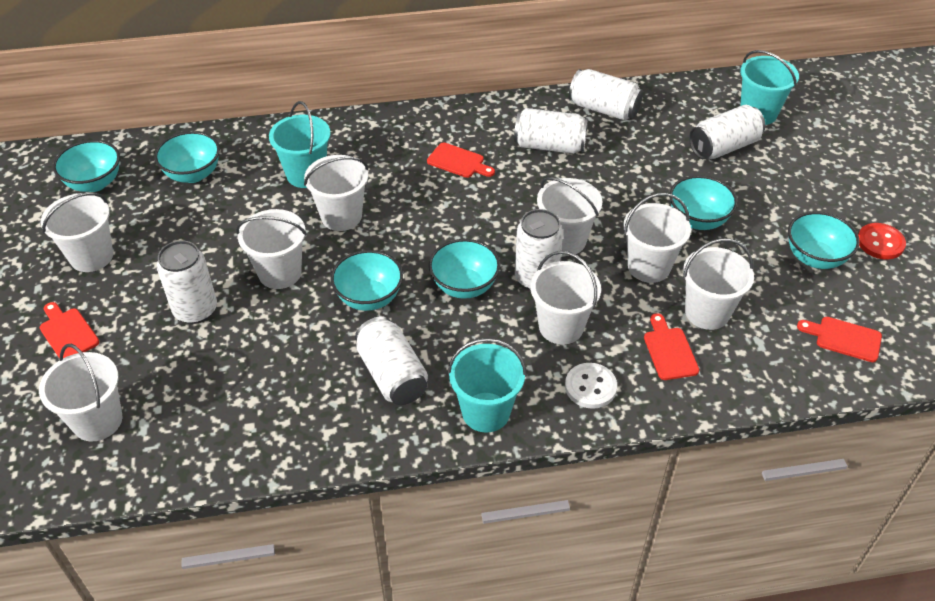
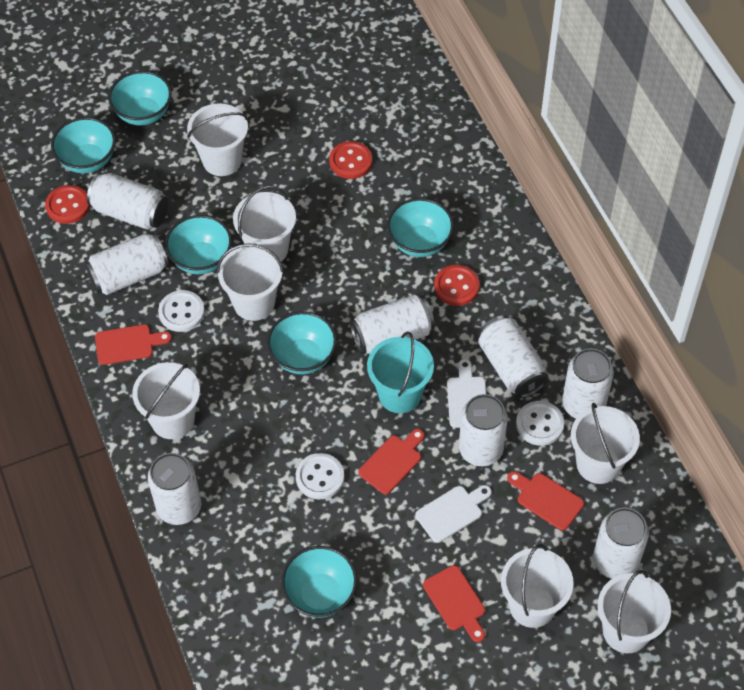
red button: [858,223,906,260] = 1 -> [45,185,90,224] [329,141,372,179] [434,265,480,306] = 3
turquoise bucket: [269,101,331,188] [447,338,527,433] [740,50,799,125] = 3 -> [367,331,434,413] = 1
white bucket: [39,344,122,441] [41,193,113,272] [236,209,307,289] [304,155,368,231] [530,251,601,345] [537,177,602,256] [623,193,691,283] [683,238,754,330] = 8 -> [132,362,200,439] [187,103,248,176] [217,243,284,321] [233,186,296,262] [501,544,574,628] [571,403,640,484] [597,570,671,653] = 7
white button: [565,363,617,409] = 1 -> [158,290,205,332] [296,453,344,499] [516,401,564,446] = 3
white can: [157,241,217,324] [355,316,428,405] [514,108,588,154] [515,209,563,290] [569,69,643,121] [689,105,765,159] = 6 -> [85,233,169,295] [87,173,168,230] [148,453,201,525] [350,295,435,355] [459,394,508,466] [478,315,549,398] [562,348,614,418] [593,508,649,579] = 8
white cutting board: none = 0 -> [415,485,492,543] [447,359,486,428] = 2

